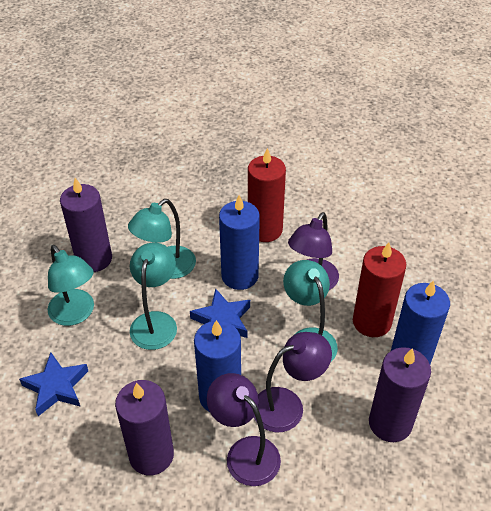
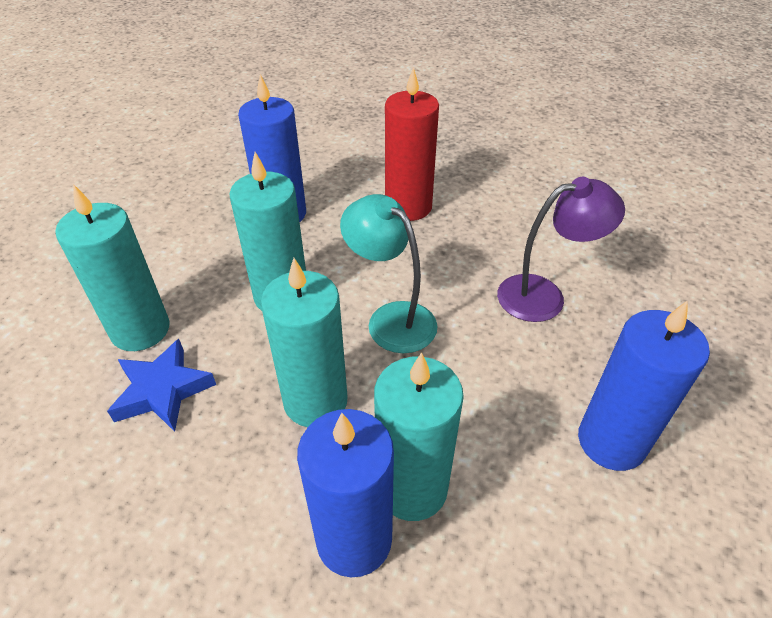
blue star: [19,352,88,416] [190,288,250,338] = 2 -> [107,339,216,432] = 1
purple candle: [60,178,112,272] [115,380,174,476] [369,347,431,442] = 3 -> none = 0
purple lamp: [207,373,281,486] [254,332,332,432] [288,212,339,290] = 3 -> [497,177,625,322] = 1
red candle: [248,148,286,242] [353,242,406,337] = 2 -> [385,67,439,221] = 1
turquoise candle: none = 0 -> [55,184,169,351] [230,152,306,311] [261,258,348,427] [374,352,464,521] = 4
turquoise lamp: [48,245,94,326] [128,199,196,279] [130,243,177,350] [283,260,338,361] = 4 -> [340,194,437,353] = 1

